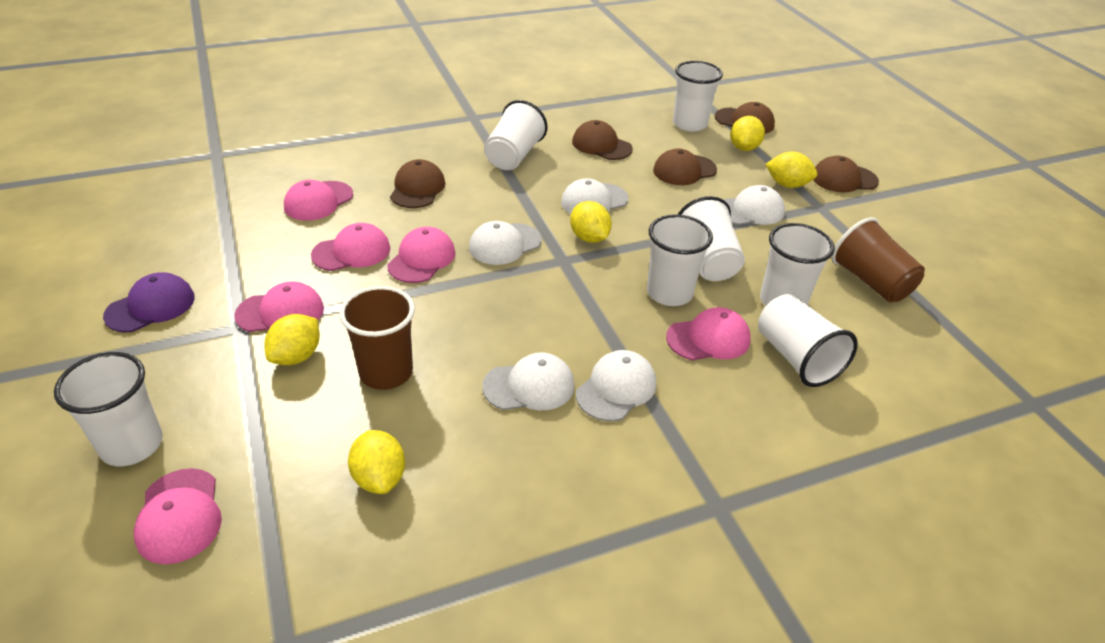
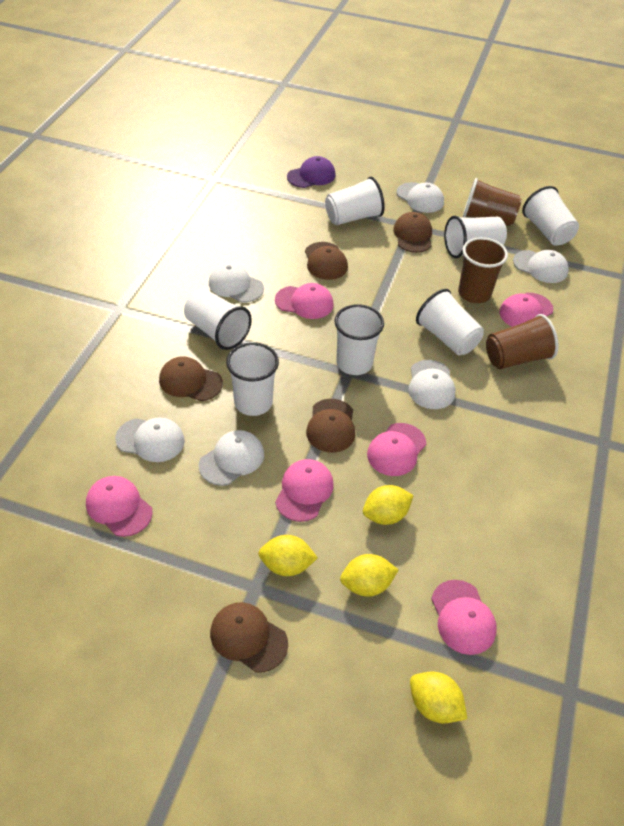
brown cup: [339,286,415,390] [832,217,925,302] = 2 -> [458,237,508,303] [463,178,522,226] [486,314,559,369] = 3
white cap: [469,221,542,265] [482,353,575,410] [561,178,629,214] [576,350,656,421] [723,185,785,225] = 5 -> [115,417,185,462] [199,430,264,486] [209,262,264,302] [397,182,444,213] [408,360,455,409] [513,250,569,283] = 6
yellow lemon: [265,314,320,365] [348,430,405,494] [570,201,612,243] [730,116,765,151] [765,152,817,188] = 5 -> [258,535,318,576] [340,554,398,597] [363,485,414,525] [410,672,467,723] = 4

